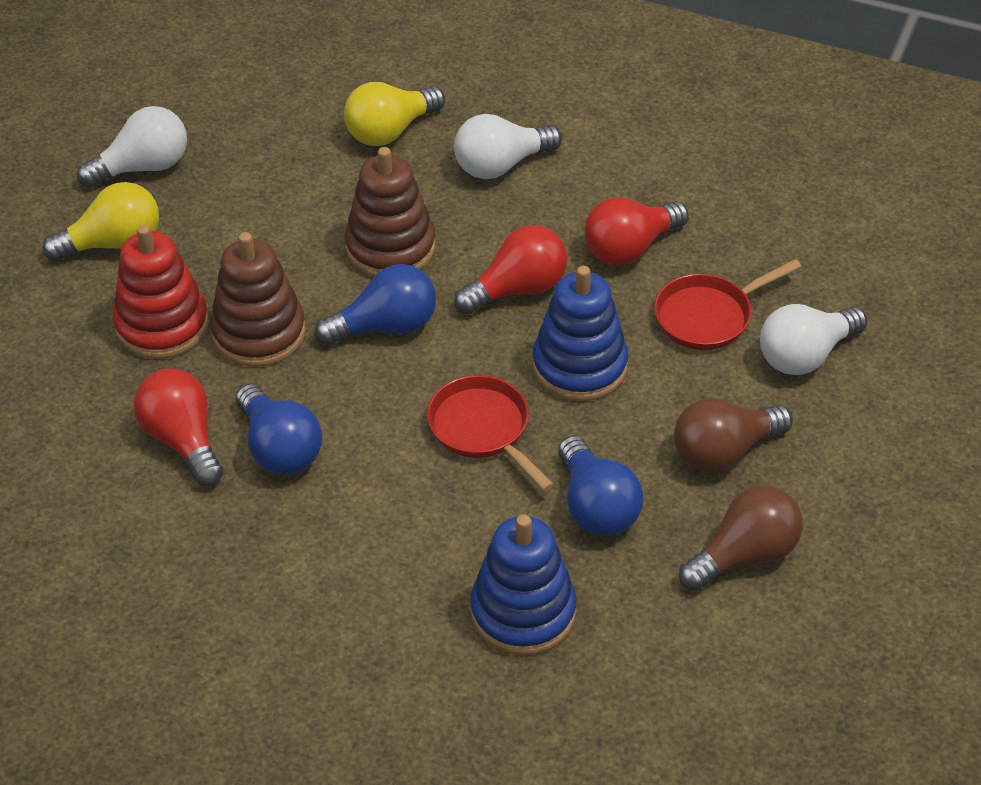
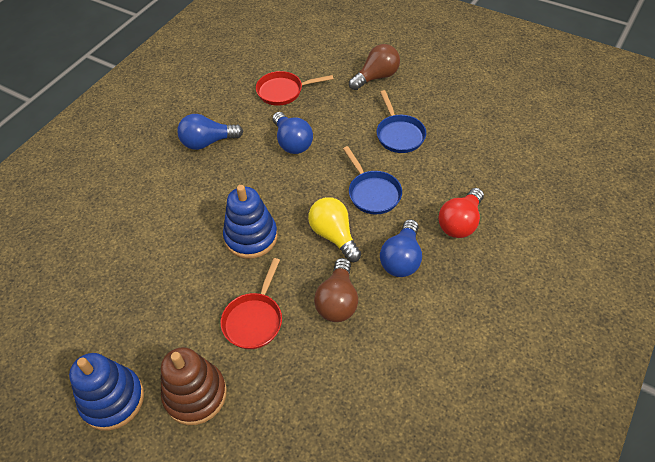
blue pan: none = 0 -> [343,146,402,214] [376,90,426,153] = 2
brown stacking toy: [210,232,305,367] [345,147,436,277] = 2 -> [161,347,227,425] = 1
red light bulb: [134,369,223,486] [454,225,567,314] [585,197,689,265] = 3 -> [438,188,484,238] = 1
red stacking toy: [113,225,209,359] = 1 -> none = 0
white light bulb: [77,106,187,188] [454,114,562,179] [760,304,867,375] = 3 -> none = 0
yellow light bulb: [42,182,159,261] [344,82,445,146] = 2 -> [308,197,361,262] = 1

